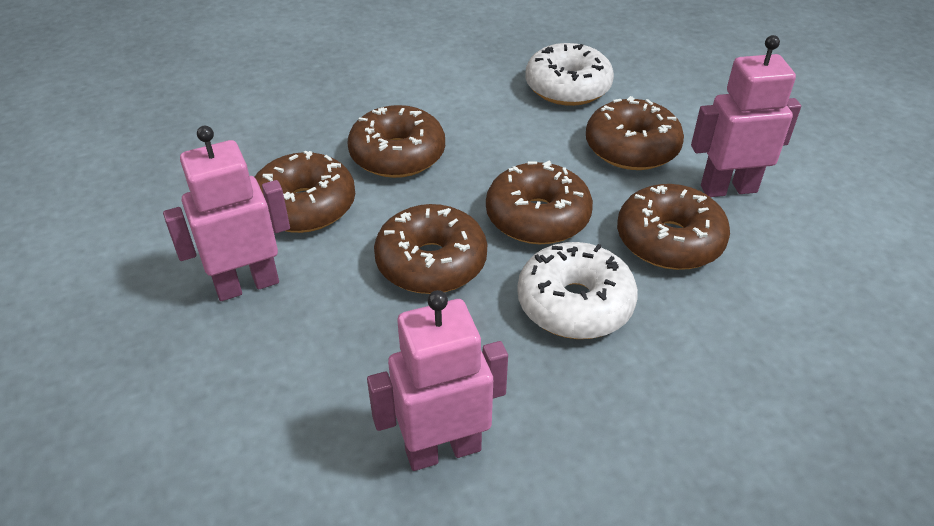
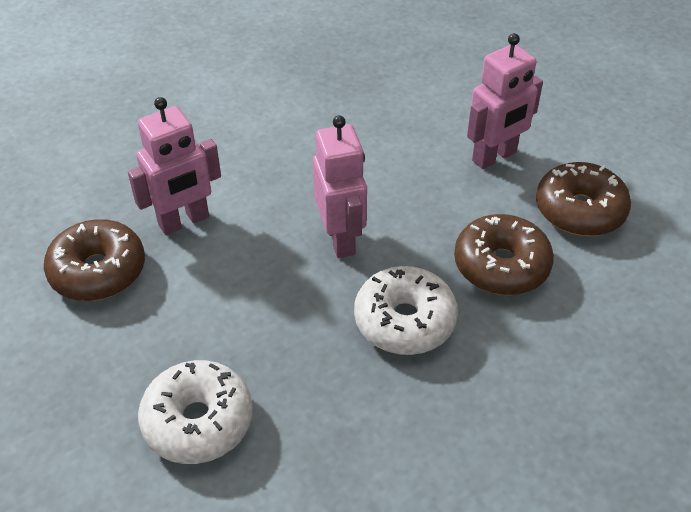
brown donut: [255,150,355,233] [348,105,445,178] [374,204,487,294] [486,161,593,244] [586,96,684,170] [617,184,730,270] = 6 -> [44,219,145,301] [454,214,554,295] [536,162,631,236] = 3

